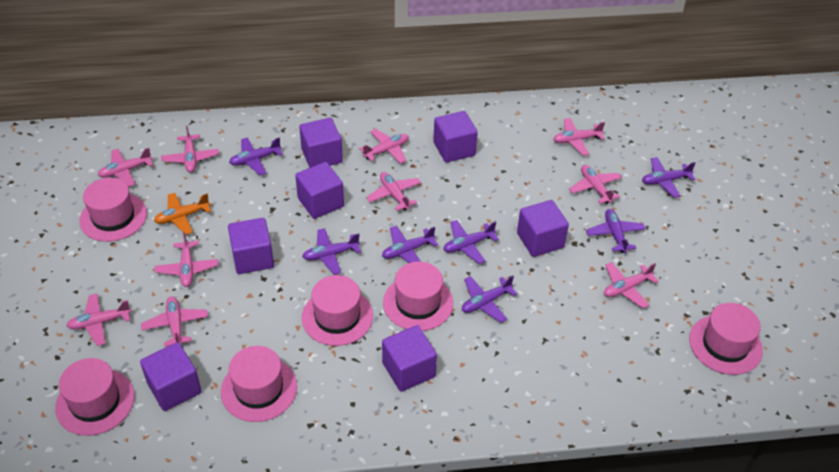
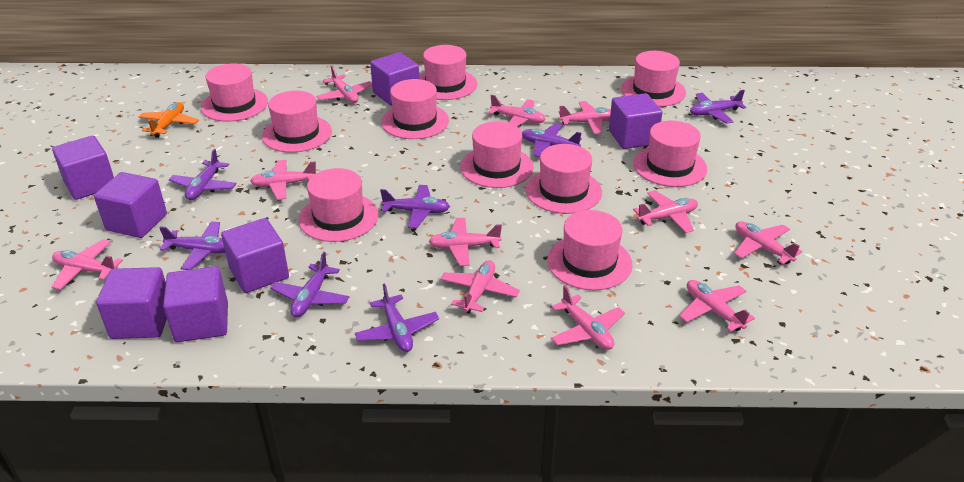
pink hat: [55,358,134,436] [79,178,147,242] [221,346,297,422] [302,275,373,346] [383,262,453,331] [689,303,763,375] = 6 -> [201,63,268,122] [262,91,332,153] [298,168,379,242] [381,79,449,139] [419,45,477,100] [460,121,534,188] [526,144,602,214] [547,210,632,290] [621,51,686,107] [633,121,707,187] = 10
pink plane: [66,293,131,346] [98,148,153,187] [141,296,208,347] [154,232,218,287] [161,125,219,172] [360,129,409,164] [366,172,421,211] [553,118,605,156] [569,165,622,204] [604,262,659,308] = 10 -> [52,239,123,290] [250,160,316,200] [316,66,372,103] [429,218,502,266] [440,260,520,314] [488,95,545,126] [551,285,625,350] [558,101,611,134] [633,190,698,233] [679,280,755,332] [734,221,803,264] = 11

